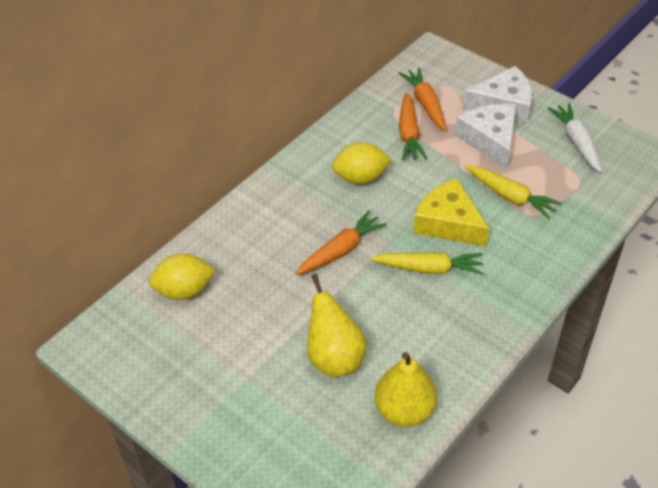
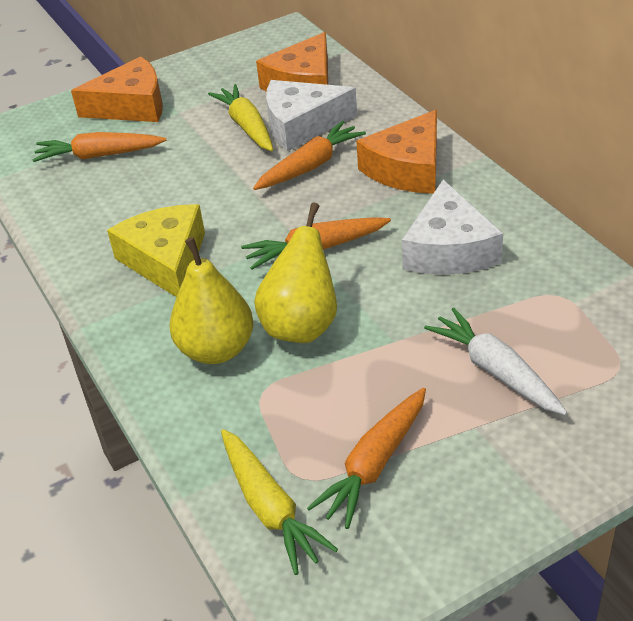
orange carrot: [295,210,387,275] [399,67,446,131] [399,92,427,160] = 3 -> [32,132,166,162] [241,217,391,270] [253,121,366,190] [307,388,426,529] = 4
orange cheese: none = 0 -> [71,57,163,122] [256,32,328,92] [356,110,437,194] = 3
yellow lemon: [149,253,216,300] [332,142,392,184] = 2 -> none = 0

